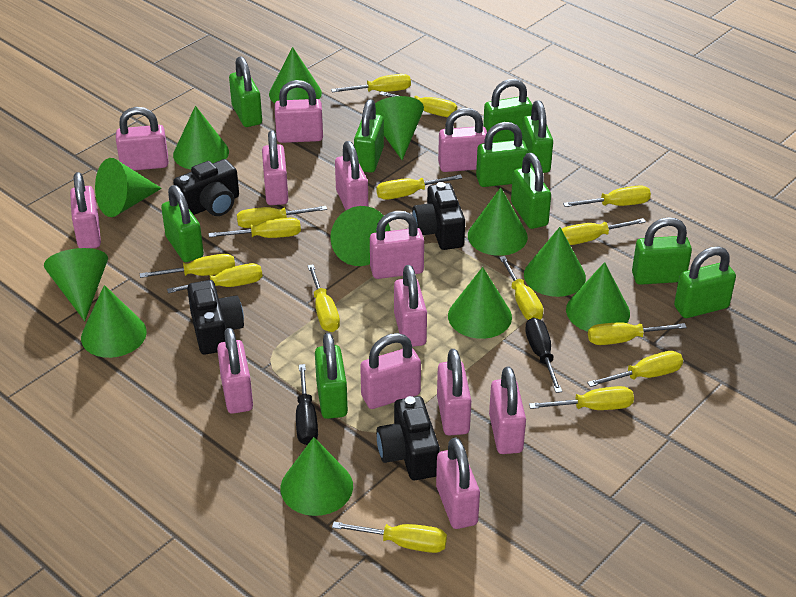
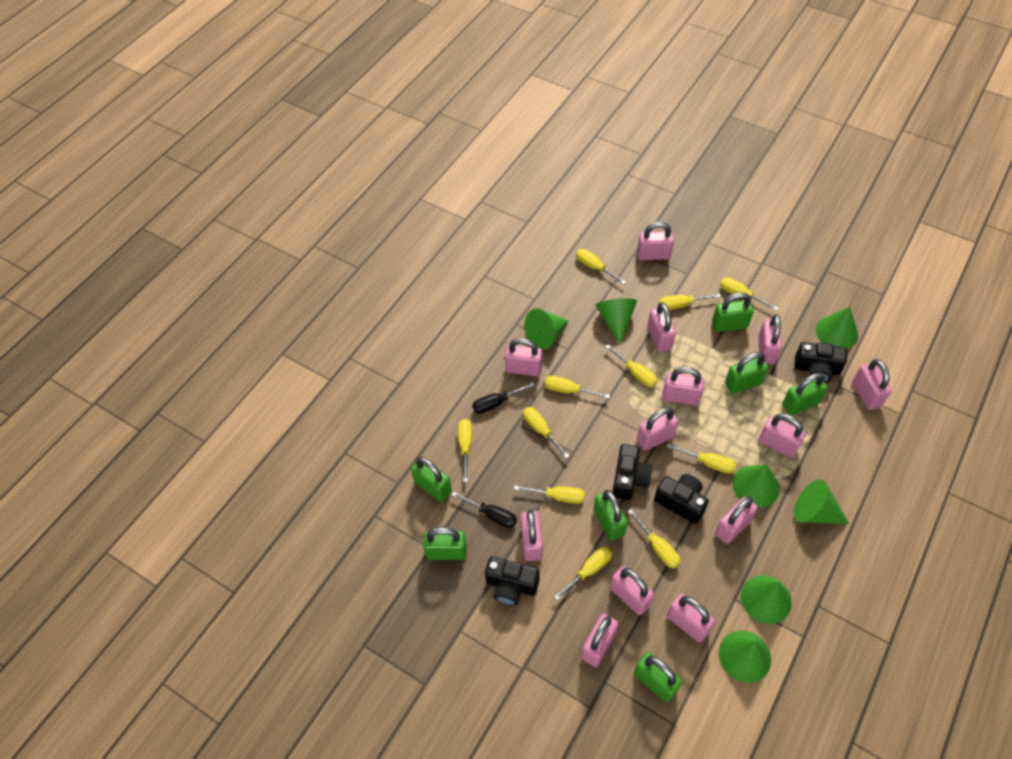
green cone: [44,248,108,321] [81,285,147,358] [95,158,162,217] [173,106,229,169] [269,47,322,103] [281,437,353,516] [330,206,391,266] [375,96,424,160] [448,267,512,339] [468,187,528,256] [524,227,586,297] [566,262,630,332] = 12 -> [525,309,569,350] [596,298,637,344] [719,631,771,683] [733,464,780,508] [741,575,792,624] [794,480,849,524] [816,307,859,349] = 7
green padlock: [161,185,204,262] [229,56,262,127] [315,333,348,419] [354,99,384,173] [476,122,528,187] [483,79,532,142] [511,153,551,229] [522,101,553,173] [632,217,692,285] [674,247,736,318] = 10 -> [411,457,452,502] [423,527,467,560] [594,490,628,541] [634,652,682,702] [712,292,754,332] [725,352,769,394] [782,373,828,415] = 7
yellow screwdriver: [140,254,235,278] [167,263,262,293] [209,218,301,238] [237,206,327,228] [308,264,340,332] [331,74,411,92] [332,522,447,553] [376,175,462,200] [379,91,457,117] [499,256,544,320] [529,386,634,410] [562,218,646,245] [563,185,651,207] [587,351,683,387] [588,322,687,345] = 15 -> [458,419,472,482] [514,485,585,504] [523,407,569,458] [545,376,610,399] [554,547,612,600] [576,249,626,284] [605,344,658,387] [627,509,681,568] [659,293,721,310] [667,443,736,474] [720,277,779,311] = 11

